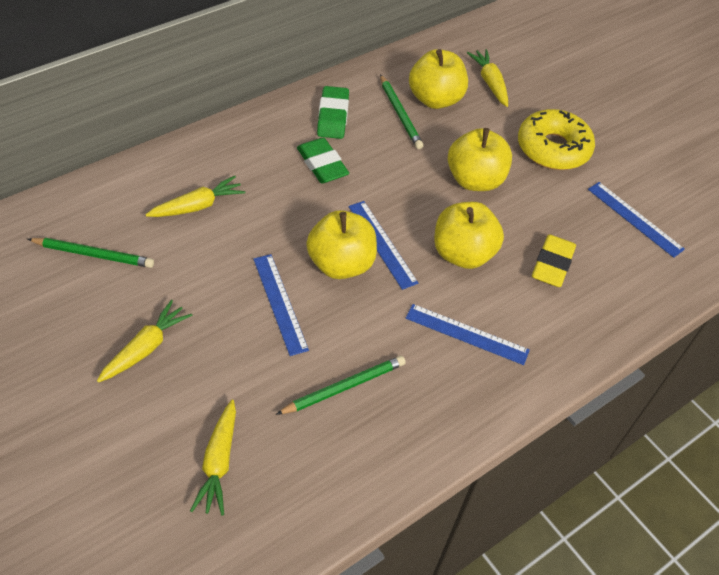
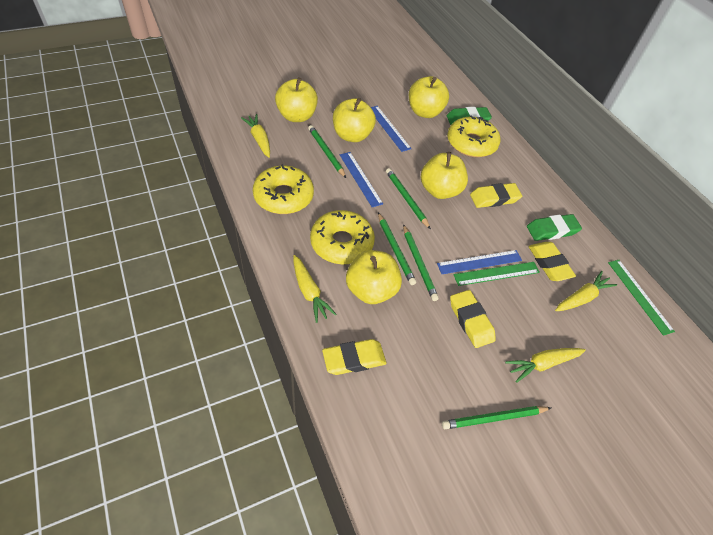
blue ruler: [253,254,309,356] [348,201,418,290] [406,304,530,365] [588,182,685,258] = 4 -> [340,152,383,207] [371,106,411,152] [437,250,522,274] = 3
green pencil: [28,238,154,268] [276,356,406,415] [380,74,424,149] = 3 -> [308,125,346,178] [378,212,416,285] [386,168,431,229] [403,224,439,301] [442,406,551,429] = 5
green ruler: none = 0 -> [454,262,540,286] [608,260,675,336] = 2
yellow apple: [306,210,377,279] [409,49,468,109] [434,202,504,269] [448,128,512,191] = 4 -> [275,77,318,122] [333,98,376,142] [346,250,402,304] [409,76,449,118] [421,152,468,199] = 5
yellow donut: [518,109,595,170] = 1 -> [253,165,314,214] [310,210,375,264] [447,116,500,157] = 3
yellow eraser: [532,234,576,287] = 1 -> [322,339,386,375] [450,290,496,348] [470,183,522,208] [528,242,576,281] = 4

